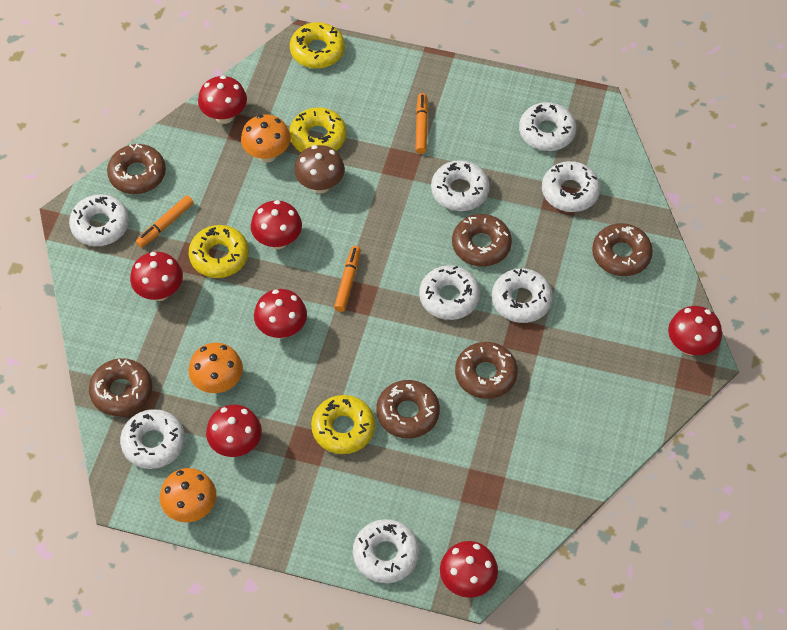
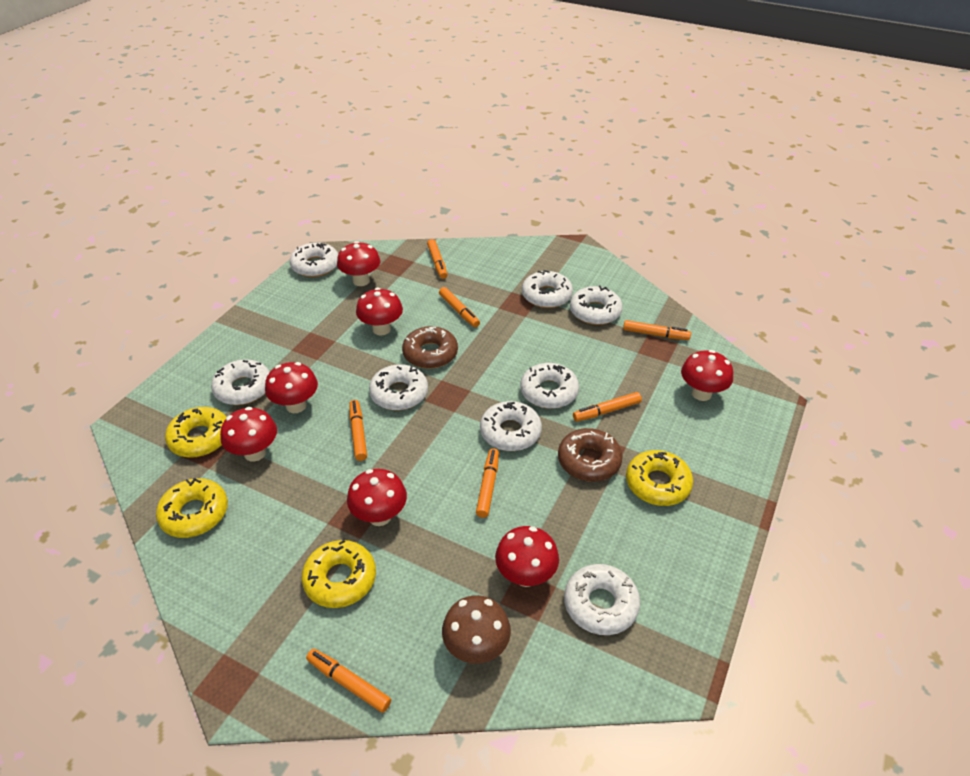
brown donut: [89,358,152,416] [107,144,166,194] [376,380,440,439] [452,214,512,267] [455,342,518,399] [592,223,653,276] = 6 -> [402,326,458,369] [558,428,623,481] = 2
orange marker: [136,195,194,248] [334,246,361,312] [415,93,428,154] = 3 -> [306,649,391,713] [349,400,367,461] [427,239,448,279] [439,287,480,327] [476,448,499,518] [573,392,642,422] [623,320,691,340] = 7
orange mushroom: [160,468,216,522] [189,343,243,393] [241,114,291,163] = 3 -> none = 0

